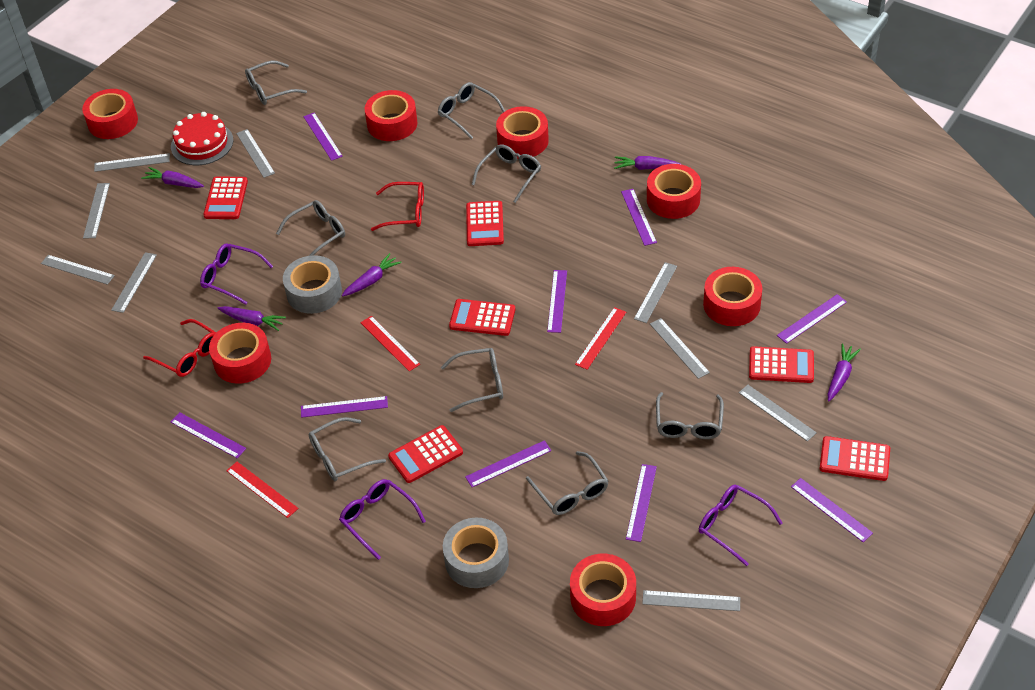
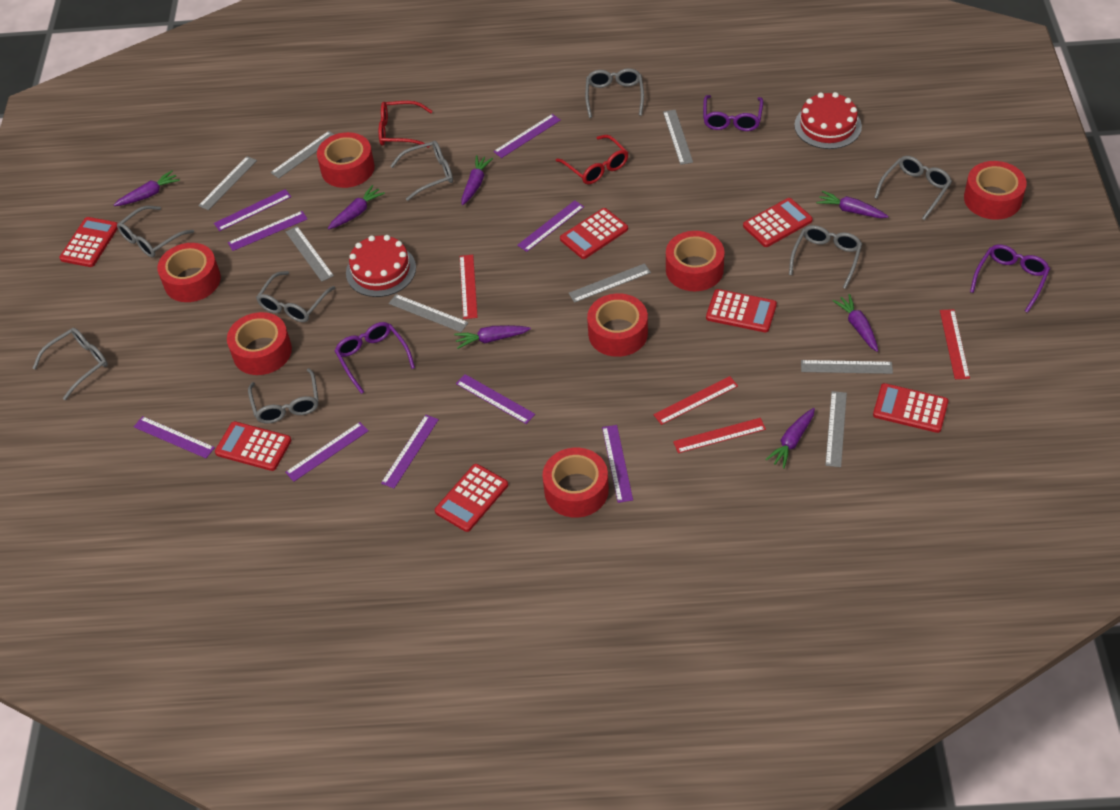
grey ruler: [41,255,115,285] [83,183,110,239] [94,153,170,172] [111,252,157,313] [236,129,275,178] [634,262,677,323] [642,590,740,611] [650,318,710,379] [739,385,817,442] = 9 -> [198,156,257,210] [270,131,335,179] [286,226,334,282] [389,294,468,332] [568,263,651,303] [663,110,693,165] [801,360,893,374] [825,391,847,467] = 8
grey tape: [283,255,342,314] [443,518,509,588] = 2 -> none = 0
purple carrot: [141,167,204,188] [218,306,286,331] [342,253,401,297] [614,156,682,170] [828,343,861,401] = 5 -> [114,170,180,206] [328,185,385,230] [454,325,531,349] [461,155,493,205] [765,408,815,469] [816,190,889,218] [832,294,878,352] = 7
red cake: [171,112,233,165] = 1 -> [346,235,416,297] [794,92,862,149] = 2
red calculator: [203,177,248,219] [388,425,463,483] [449,299,515,336] [466,201,504,246] [749,346,814,383] [820,436,890,481] = 6 -> [59,217,118,267] [215,421,291,471] [435,464,508,532] [560,208,628,259] [706,289,777,332] [743,198,813,247] [873,383,949,433] = 7
red ruler: [226,462,298,518] [360,316,420,372] [575,307,626,370] = 3 -> [460,255,478,319] [653,376,738,425] [673,418,766,453] [940,309,970,379] = 4

